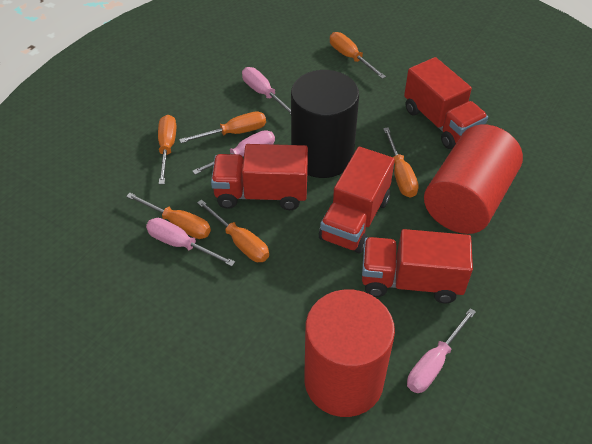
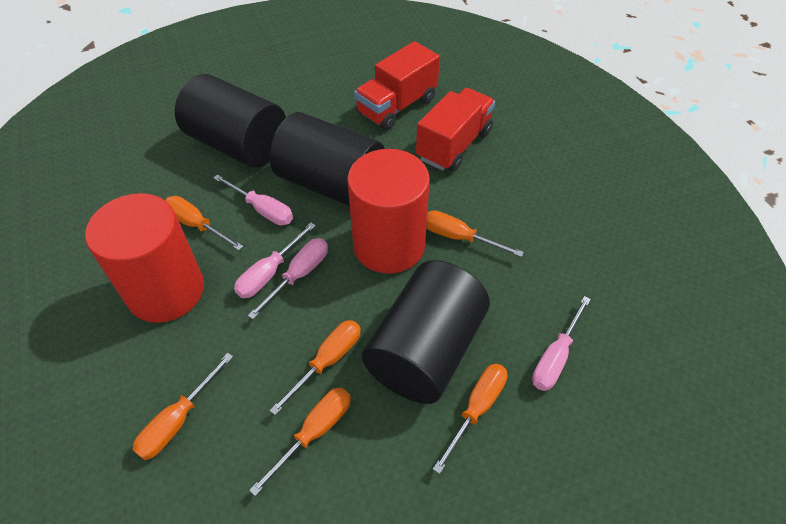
black cylinder: [291,70,359,178] = 1 -> [175,74,286,167] [270,112,385,206] [362,260,490,404] = 3
red truck: [211,144,308,210] [319,147,395,253] [362,229,473,303] [404,57,488,149] = 4 -> [354,41,440,130] [416,88,495,171] = 2

